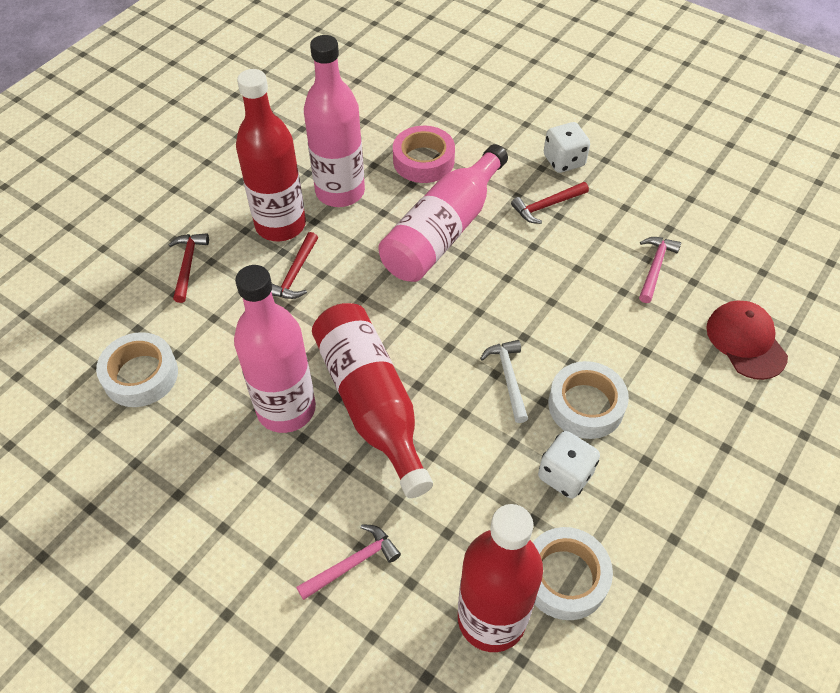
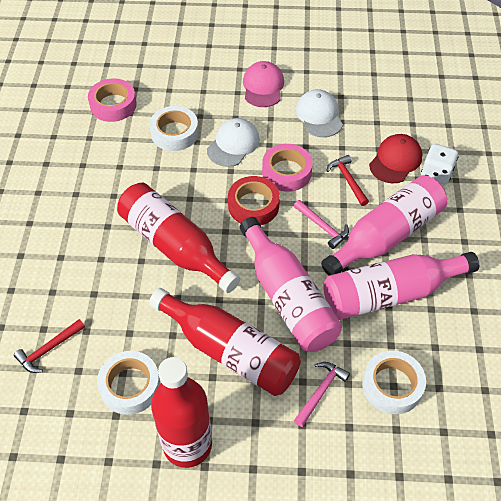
pink cap: none = 0 -> [243,61,284,107] = 1
pink tape: [393,126,455,183] = 1 -> [88,78,137,122] [262,144,313,192] = 2
red hammer: [168,233,209,303] [271,232,318,299] [511,182,589,224] = 3 -> [14,319,85,373] [326,155,369,206] = 2
red tape: none = 0 -> [228,176,280,225] = 1
white cap: none = 0 -> [207,118,260,167] [296,89,343,137] = 2
white dice: [538,431,600,499] [544,122,590,173] = 2 -> [421,144,459,185] = 1
white hammer: [480,340,528,423] = 1 -> none = 0

